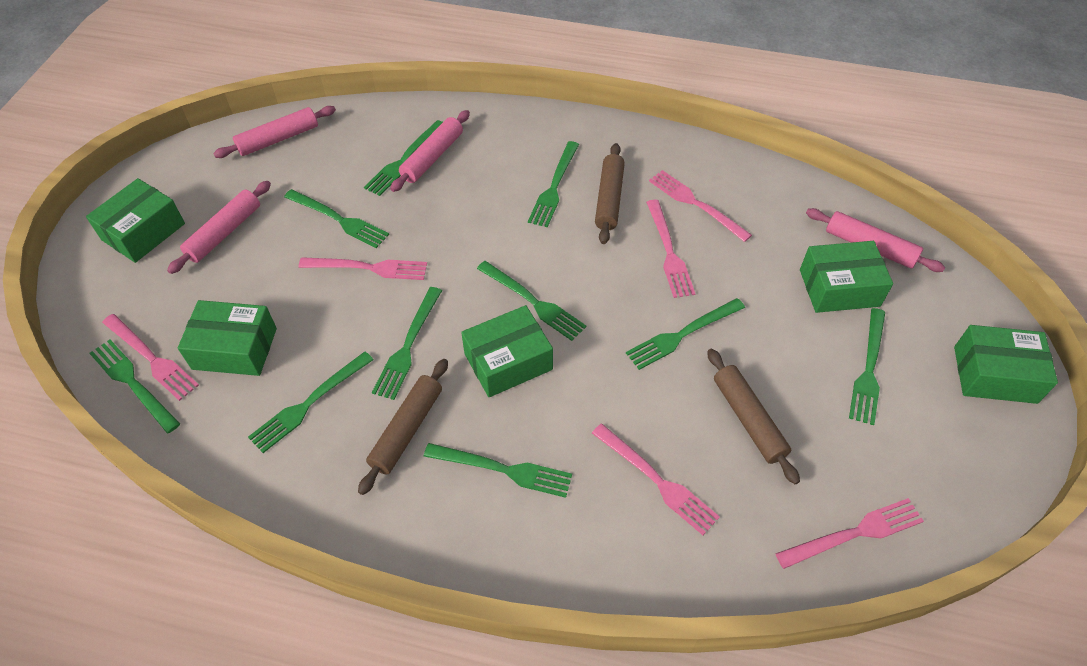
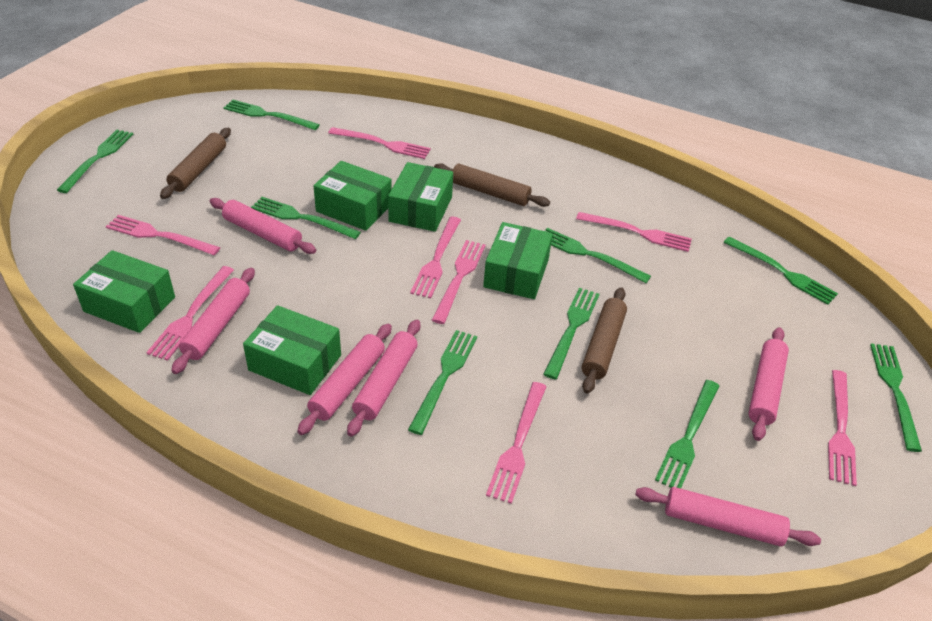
green fork: [89,340,180,434] [248,351,374,453] [284,189,389,248] [364,120,443,196] [372,287,442,400] [424,443,572,498] [477,261,586,341] [528,141,579,227] [626,298,745,370] [849,308,885,425] = 10 -> [57,130,133,193] [223,100,320,130] [251,197,361,239] [408,330,477,435] [543,288,599,379] [544,228,651,283] [655,380,719,489] [723,237,838,305] [870,343,922,452] = 9
pink fork: [102,314,199,401] [299,257,427,280] [592,424,720,535] [646,199,695,298] [649,170,752,242] [776,498,924,569] = 6 -> [106,215,221,255] [146,266,234,361] [328,127,431,159] [410,217,461,298] [432,240,486,324] [486,382,547,504] [576,212,692,252] [828,370,857,486] = 8
pink rolling pin: [167,181,271,274] [213,106,336,158] [390,110,470,192] [806,208,945,272] = 4 -> [171,268,255,374] [210,198,316,254] [297,324,392,435] [347,320,420,437] [635,487,821,547] [748,327,789,441] = 6

